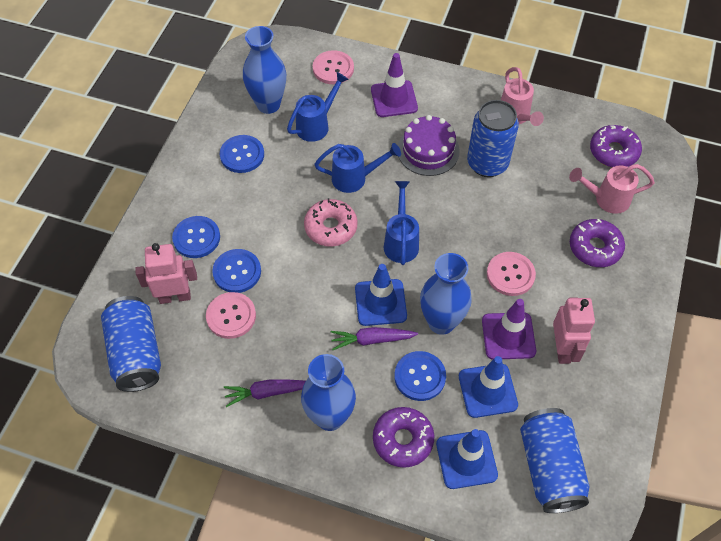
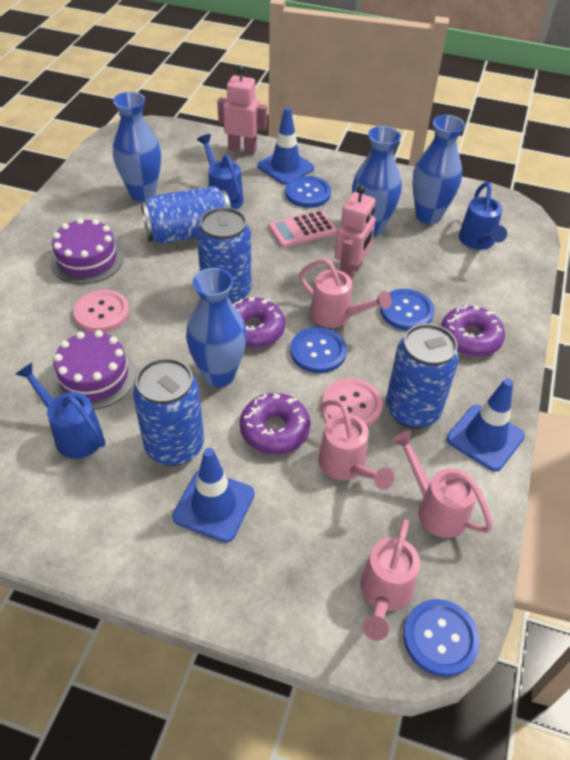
blue can: [101,296,161,392] [467,100,519,177] [520,408,589,513] = 3 -> [133,358,204,466] [141,186,231,244] [197,207,251,304] [386,324,459,429] = 4
blue vase: [243,26,286,114] [301,354,356,431] [420,253,472,335] = 3 -> [113,92,161,202] [186,268,247,387] [352,126,402,237] [412,115,465,224] = 4
pink button: [206,292,256,339] [313,50,354,84] [487,252,536,296] = 3 -> [73,290,129,332] [323,378,383,427] = 2
pink calculator: none = 0 -> [268,210,337,248] = 1
pink donut: [304,198,357,247] = 1 -> none = 0
pink watering can: [501,67,544,126] [569,164,655,214] = 2 -> [299,258,391,328] [318,399,394,490] [360,519,420,641] [392,430,493,538] = 4
purple cake: [398,115,460,176] = 1 -> [50,218,124,284] [52,330,136,409] = 2
purple carrot: [224,380,306,407] [331,327,418,350] = 2 -> none = 0
purple traffic cone: [371,53,418,117] [482,299,536,360] = 2 -> none = 0

